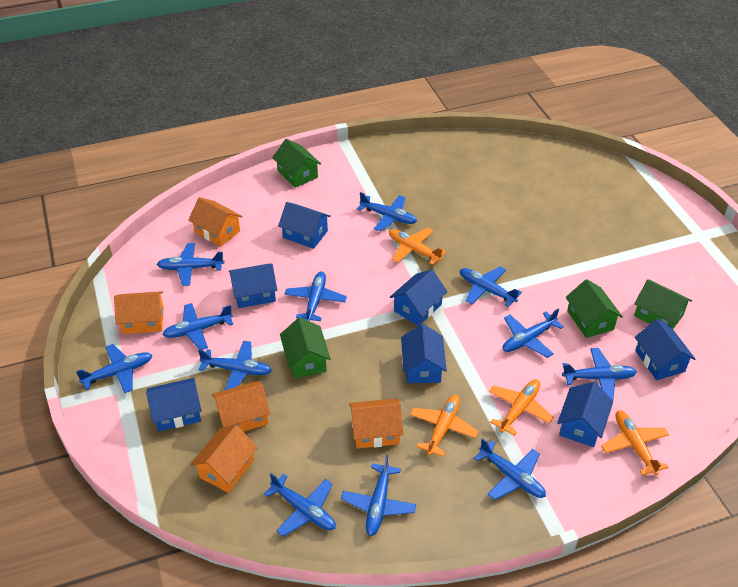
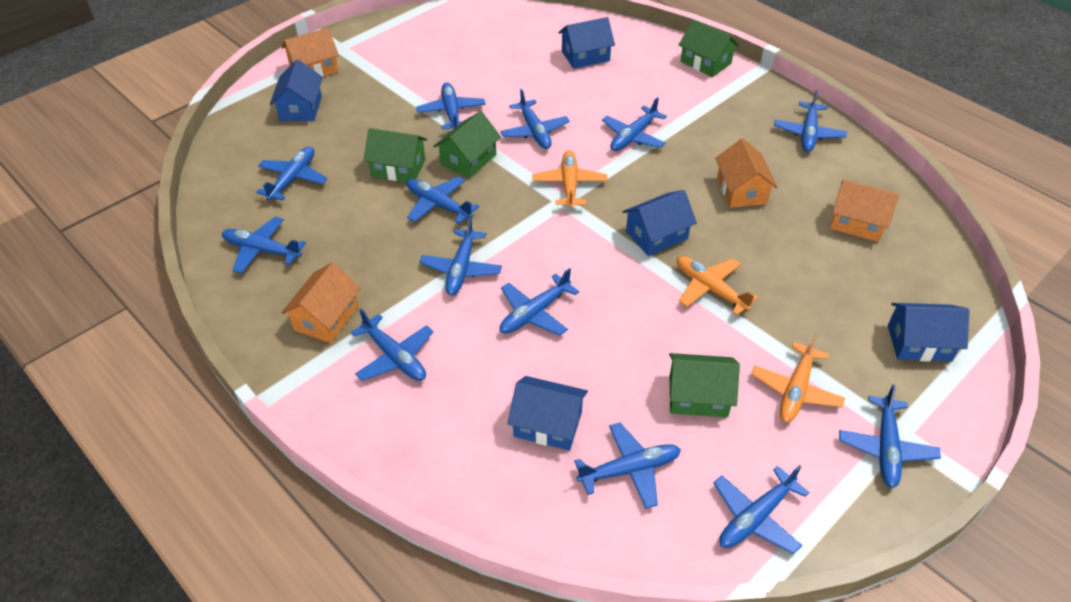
blue house: [146,378,201,432] [229,263,277,308] [278,202,331,249] [390,270,447,326] [401,324,447,383] [557,382,613,447] [635,319,695,380] = 7 -> [270,59,323,121] [508,376,588,451] [559,17,615,69] [623,190,697,256] [888,303,969,362] = 5
blue plane: [76,344,152,393] [157,243,224,286] [162,303,233,350] [198,341,272,390] [264,473,336,537] [285,271,347,321] [341,455,416,536] [357,192,417,231] [460,267,522,307] [474,438,546,500] [503,309,564,358] [562,348,637,401] = 12 -> [222,217,306,274] [256,146,327,201] [351,309,433,381] [407,176,479,224] [416,82,486,130] [420,217,502,296] [500,268,579,336] [501,89,570,149] [574,423,681,509] [602,97,667,151] [713,465,810,554] [774,90,847,152] [839,384,941,488] = 13
orange house: [114,291,164,334] [188,197,243,247] [190,425,258,493] [212,381,270,432] [349,398,403,449] = 5 -> [281,263,361,343] [282,28,339,77] [715,139,777,208] [830,180,899,242] = 4
orange plane: [389,228,447,265] [410,395,479,457] [489,379,554,436] [601,410,669,476] = 4 -> [532,150,608,208] [677,256,758,316] [751,333,845,422] = 3

